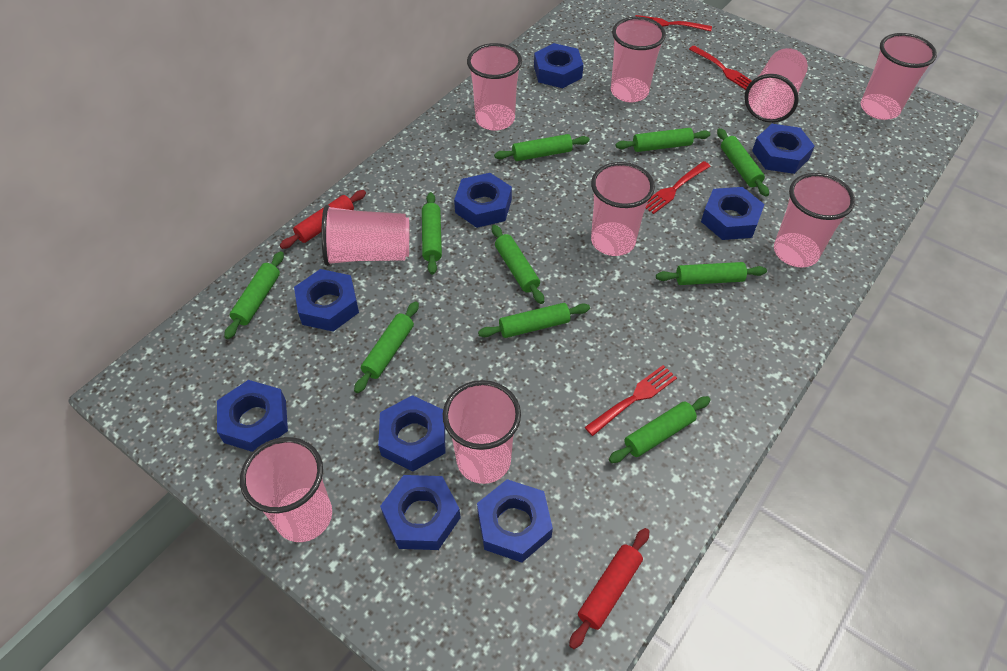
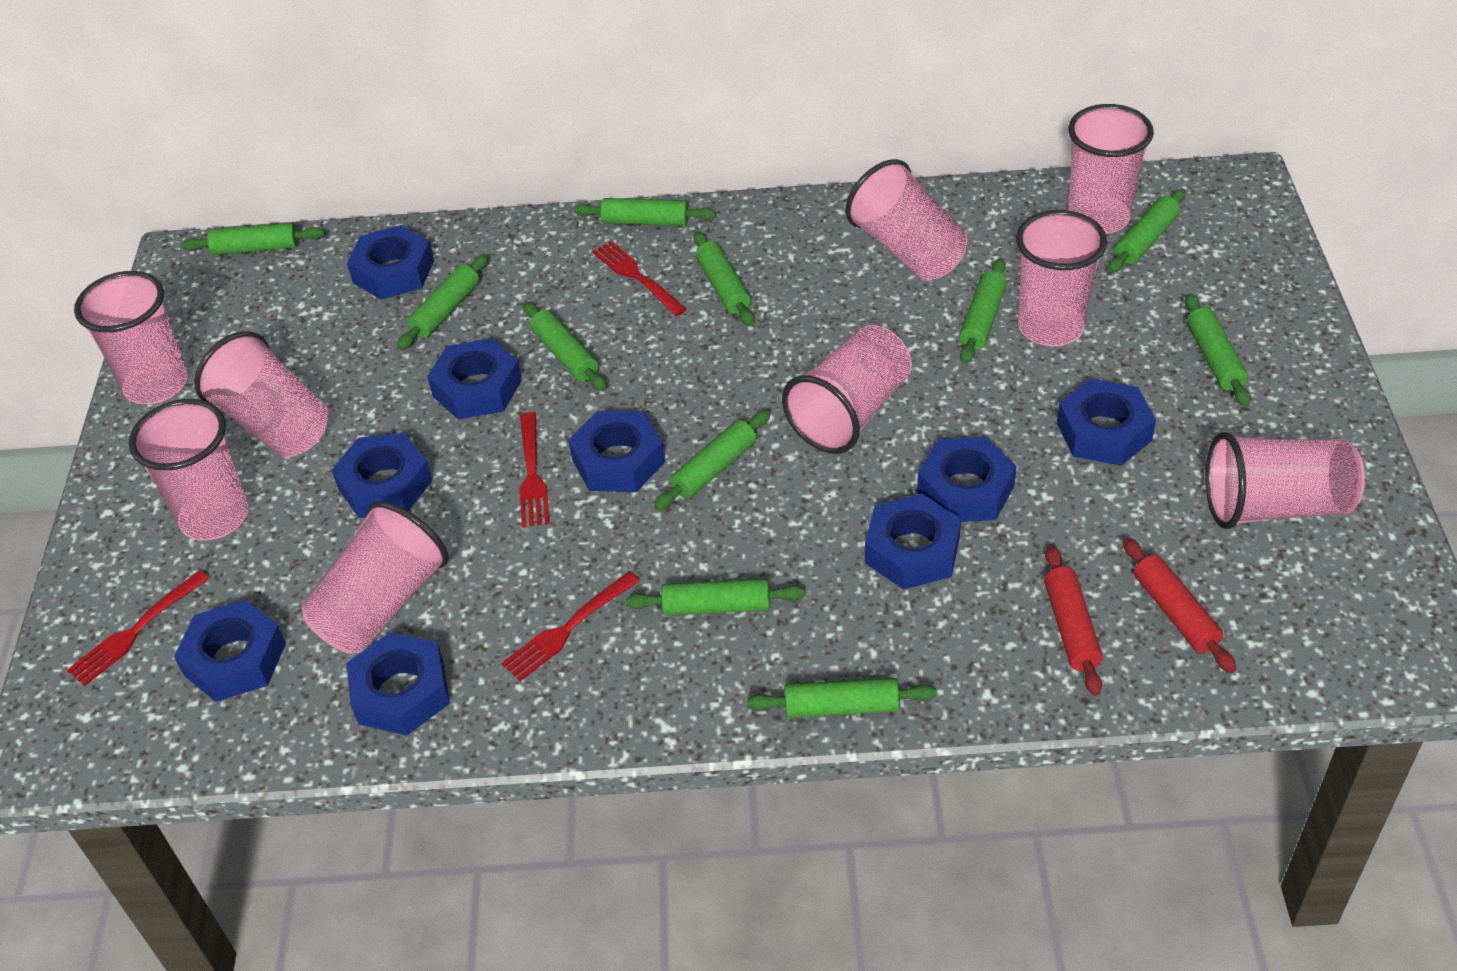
green rolling pin: [224,251,284,339] [354,301,419,393] [422,192,442,275] [478,303,590,338] [492,225,544,304] [494,134,590,161] [609,396,711,463] [616,128,710,152] [656,262,767,285] [717,128,769,197] = 10 -> [181,223,325,255] [397,254,489,350] [523,302,607,391] [574,198,716,226] [626,579,805,616] [654,410,771,510] [694,231,754,326] [747,678,937,718] [959,258,1007,364] [1108,188,1186,273] [1185,294,1251,406] = 11

